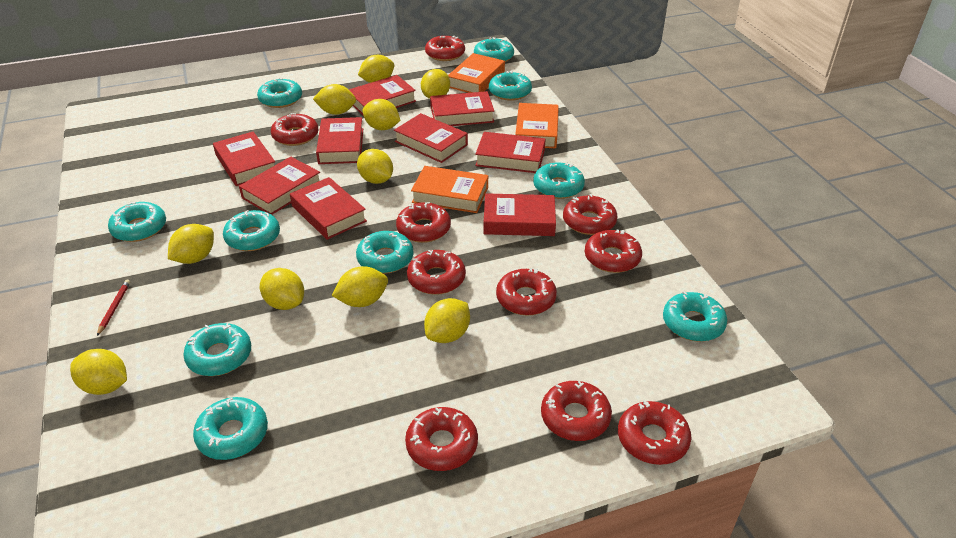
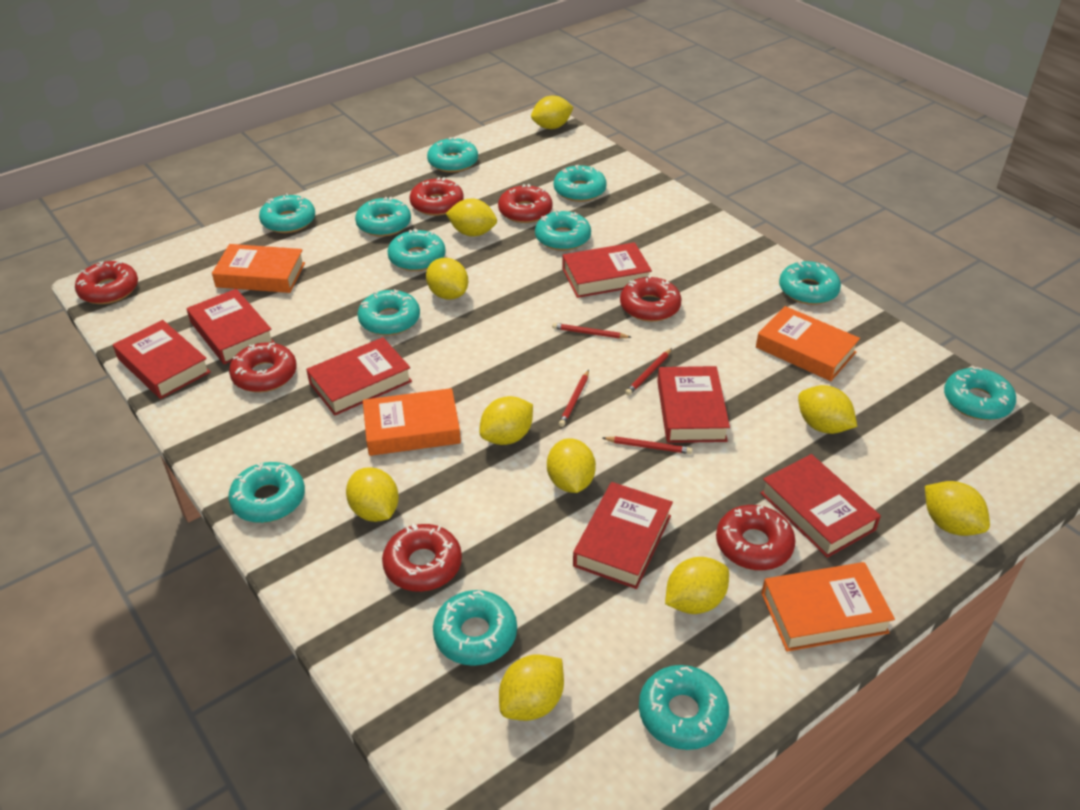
orange book: [411,166,488,213] [448,53,505,93] [515,103,559,148] = 3 -> [212,244,305,293] [363,388,461,456] [756,306,860,381] [761,562,895,652] = 4
red book: [213,132,275,186] [239,157,320,215] [290,177,367,240] [316,117,363,164] [348,75,416,115] [394,113,468,163] [430,91,494,126] [475,132,545,173] [483,193,556,236] = 9 -> [113,320,211,399] [187,289,275,364] [306,337,412,415] [562,242,652,298] [573,482,673,589] [657,366,730,443] [760,454,881,558] = 7
red donut: [271,113,319,146] [396,202,451,243] [405,407,478,471] [407,250,466,295] [425,36,465,61] [496,268,557,315] [541,381,612,441] [563,194,617,235] [585,229,642,273] [618,400,691,465] = 10 -> [75,261,138,304] [229,342,297,392] [382,523,462,592] [409,177,464,216] [498,184,553,223] [620,275,681,322] [716,505,796,570] = 7
red pencil: [97,279,130,336] = 1 -> [552,323,631,338] [558,370,589,427] [603,436,692,454] [625,348,672,396] = 4
turquoise donut: [108,202,166,242] [183,323,251,376] [193,397,268,460] [223,210,280,251] [257,78,302,108] [356,231,414,274] [474,37,514,62] [489,71,532,101] [533,162,585,199] [663,291,727,342] = 10 -> [228,462,305,523] [259,193,315,233] [355,197,411,237] [357,289,420,336] [387,229,446,271] [427,137,478,173] [433,590,517,666] [535,210,591,251] [554,165,607,202] [639,665,729,750] [779,261,841,305] [944,367,1016,420] = 12

